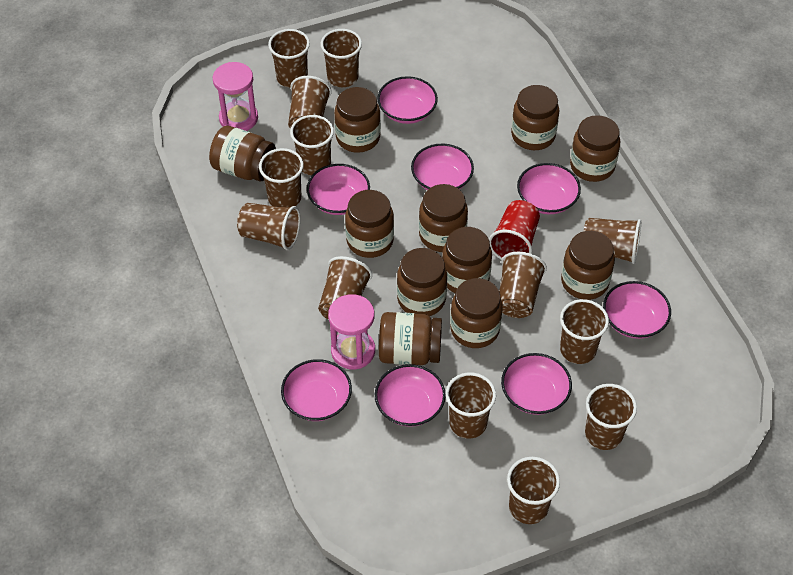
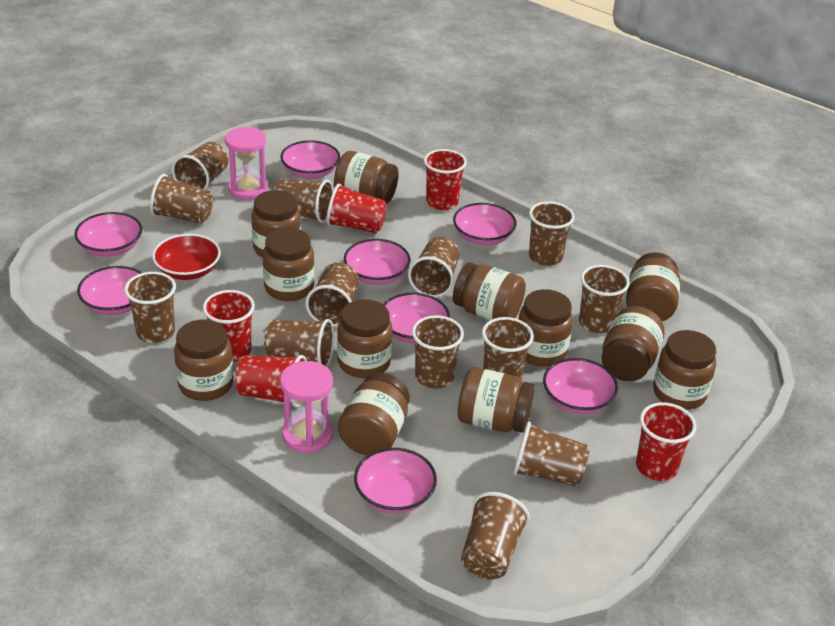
brown jar: [209,126,276,181] [334,87,381,153] [345,190,394,258] [379,312,442,365] [397,248,447,316] [419,184,468,252] [442,227,492,293] [450,278,503,348] [511,85,559,150] [561,231,615,300] [570,115,620,182] = 11 -> [174,319,234,401] [251,190,301,258] [263,228,315,301] [334,151,399,204] [337,299,393,378] [338,373,410,455] [453,263,526,320] [458,367,535,433] [519,289,573,367] [602,306,665,381] [626,253,680,321] [653,330,717,410] = 12
red bowl: none = 0 -> [152,234,221,280] = 1
red cup: [489,200,540,260] = 1 -> [203,290,255,362] [235,355,307,407] [327,183,387,233] [424,149,467,210] [636,402,696,481] = 5

